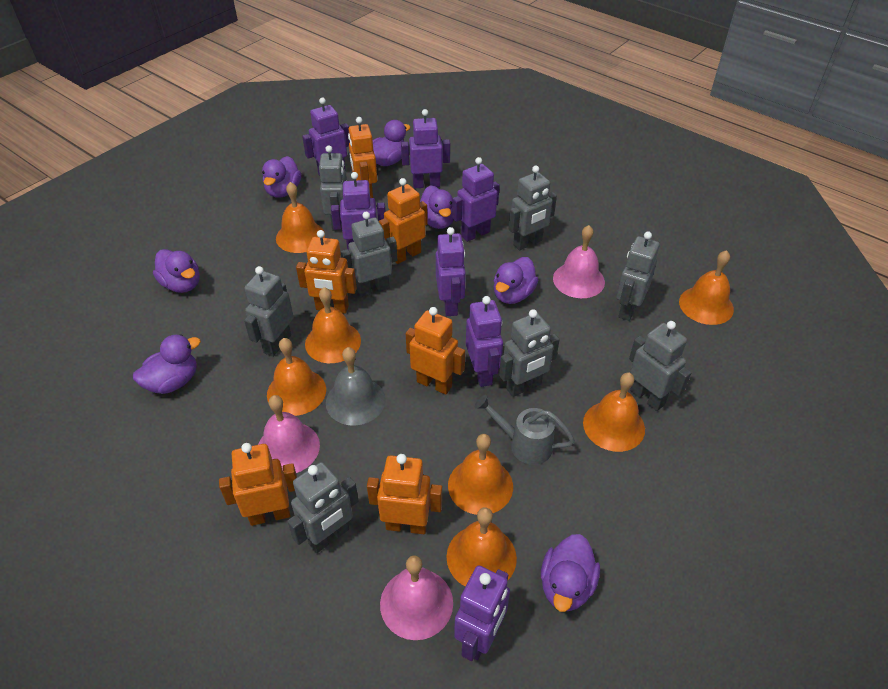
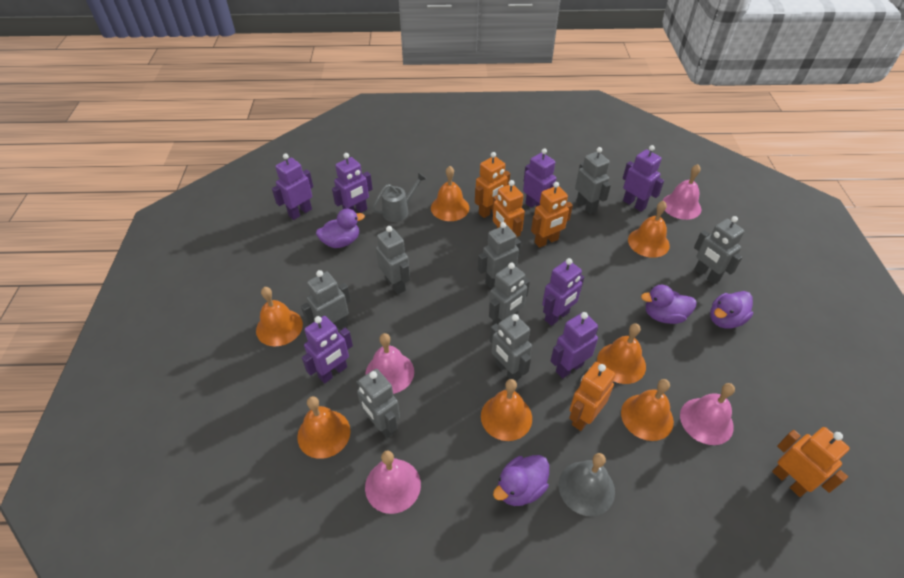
orange robot: [219,443,297,526] [296,230,357,314] [348,117,377,198] [367,454,442,534] [379,178,428,264] [406,307,465,395] = 6 -> [475,152,510,218] [492,180,525,238] [531,182,573,248] [569,362,615,431] [772,427,850,497] = 5
pink bell: [258,395,320,473] [380,556,453,640] [553,225,605,298] = 3 -> [365,333,414,394] [365,451,421,514] [662,164,701,220] [680,383,735,445] = 4
purple duck: [133,334,201,394] [153,249,200,293] [262,156,301,198] [373,120,410,166] [420,185,454,229] [494,257,538,304] [541,534,600,612] = 7 -> [316,209,365,248] [493,455,549,506] [641,285,697,324] [710,291,753,328] = 4

